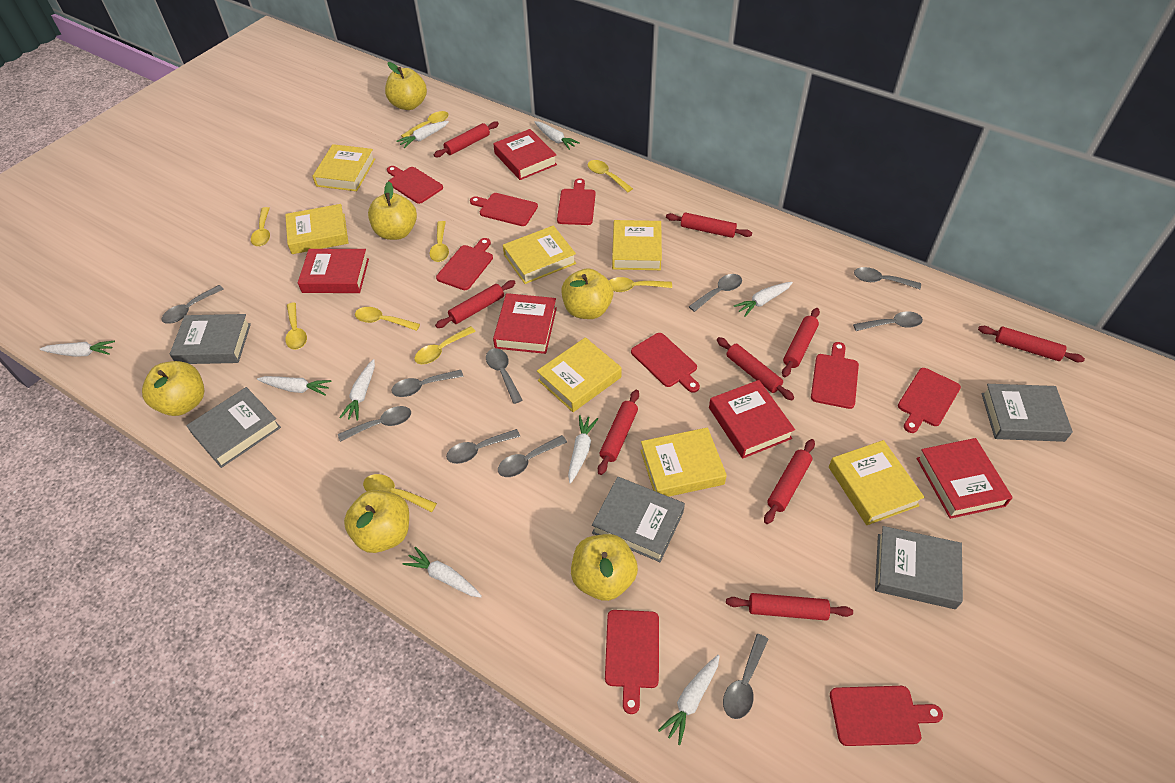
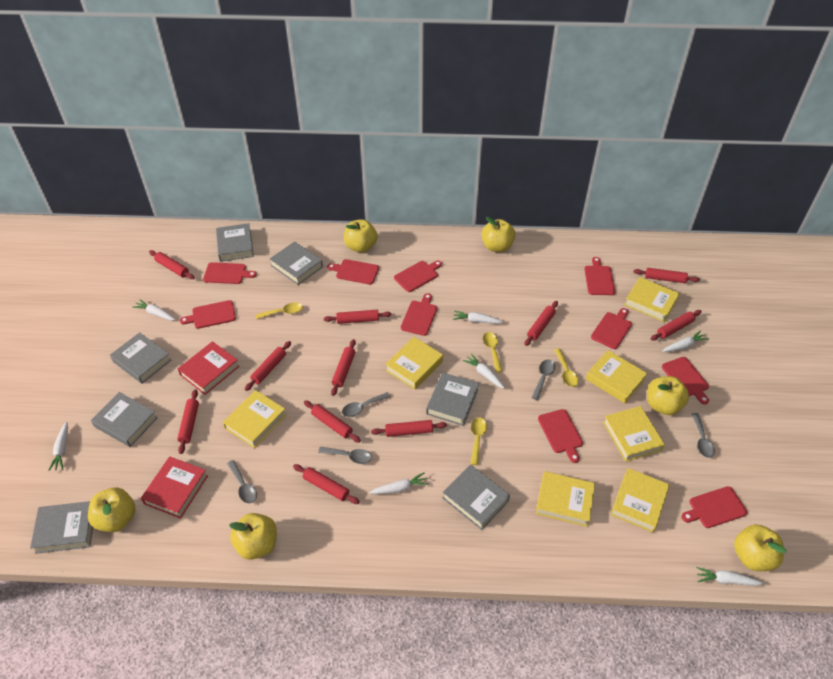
grey book: [170,314,251,364] [186,387,281,468] [592,477,685,562] [875,526,963,609] [981,384,1073,442] = 5 -> [30,501,93,554] [91,392,158,447] [110,332,171,384] [216,223,254,262] [270,241,323,285] [426,372,479,426] [443,465,510,530] = 7
grey spoon: [162,285,224,324] [338,406,411,442] [392,370,464,397] [446,429,520,464] [486,348,523,404] [498,435,567,477] [688,274,742,312] [723,634,768,719] [853,311,923,331] [854,267,921,289] = 10 -> [227,460,257,503] [318,447,372,464] [342,392,391,417] [531,359,555,400] [692,413,715,458] = 5
red book: [298,249,369,293] [493,129,557,180] [493,293,557,354] [709,380,795,459] [916,438,1013,519] = 5 -> [141,456,208,519] [178,341,240,395] = 2
red cutting board: [387,166,443,204] [436,238,493,290] [470,193,538,226] [557,178,596,225] [605,610,659,714] [631,333,700,393] [811,342,859,409] [830,686,943,746] [898,368,961,433] = 9 -> [180,300,236,329] [203,262,257,284] [327,259,379,285] [394,261,442,292] [401,293,437,336] [538,409,583,463] [584,257,616,295] [591,308,632,349] [662,357,709,405] [681,486,748,528] = 10
red rolling pin: [434,121,499,157] [435,280,516,328] [598,390,639,475] [666,212,752,238] [717,337,794,400] [726,593,853,621] [764,439,815,524] [782,308,820,377] [978,326,1085,362] = 9 -> [149,250,195,279] [177,389,199,454] [245,341,291,391] [293,464,360,504] [304,400,361,443] [324,310,392,324] [331,339,356,396] [371,420,447,437] [524,301,558,346] [633,268,700,283] [651,310,702,341] = 11
white carrot: [39,341,115,357] [257,376,332,396] [339,359,375,421] [396,121,449,148] [402,547,482,598] [535,121,579,150] [568,415,598,484] [658,655,720,745] [734,282,793,317] = 9 -> [48,421,68,471] [132,299,176,321] [369,472,429,494] [453,310,503,324] [463,353,505,389] [662,330,708,352] [696,567,763,586] = 7
yellow spoon: [251,207,270,246] [285,303,307,350] [355,307,420,331] [363,474,437,512] [401,111,449,138] [415,326,476,364] [430,221,449,262] [588,160,633,192] [609,277,672,292] = 9 -> [255,303,303,319] [470,417,487,465] [483,332,502,373] [554,349,579,387] = 4

